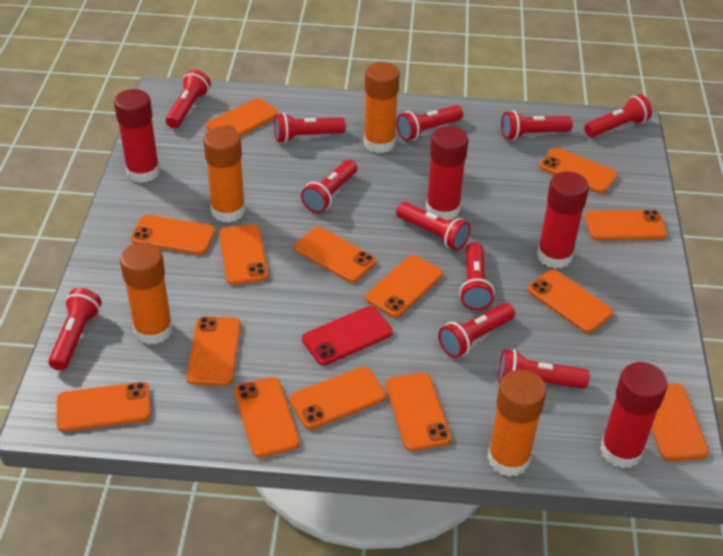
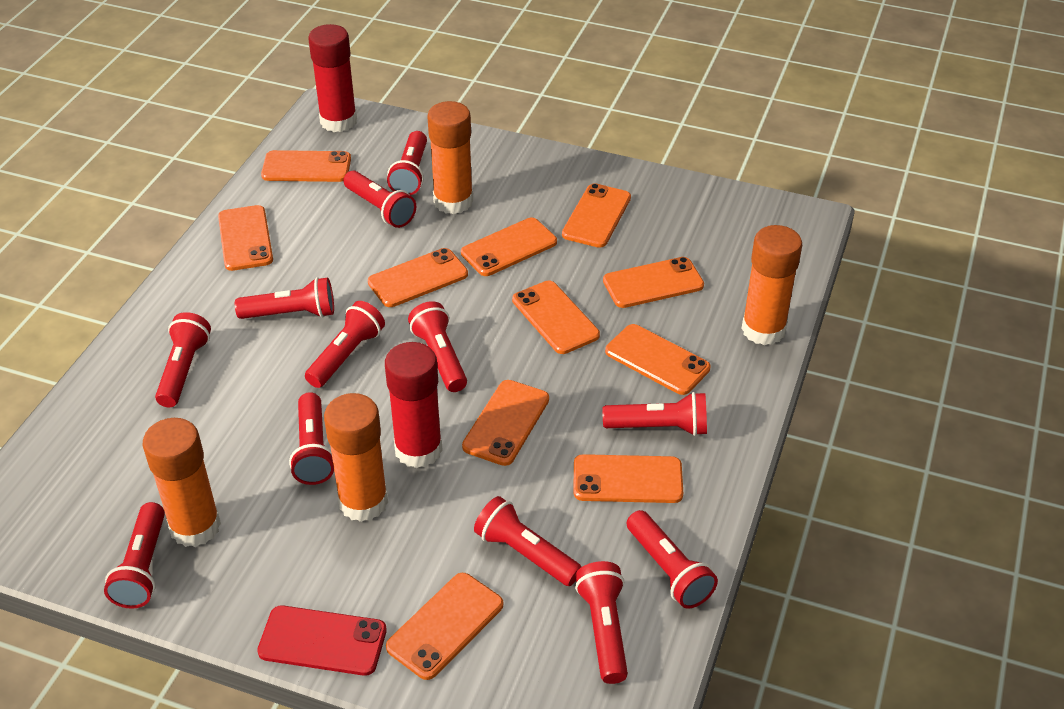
orange phone: [56,382,151,432] [131,215,215,255] [187,316,241,386] [206,98,279,136] [219,224,269,285] [234,377,300,458] [290,367,386,429] [294,227,376,283] [365,255,443,318] [386,372,452,451] [528,270,613,333] [539,148,618,193] [585,210,667,240] [651,384,709,461] = 14 -> [218,205,273,271] [261,150,351,182] [368,248,468,307] [386,573,503,680] [461,218,557,276] [462,380,549,466] [512,281,600,354] [562,183,631,248] [573,454,683,503] [603,257,704,308] [605,324,710,395] = 11
red flashlight: [48,288,102,371] [166,70,211,128] [274,113,346,143] [301,160,357,213] [396,105,463,141] [396,202,471,251] [438,303,515,358] [459,242,495,310] [498,349,590,389] [501,110,573,140] [584,94,652,137] = 11 -> [104,502,165,609] [155,312,211,407] [235,277,334,319] [289,392,334,485] [305,301,385,388] [343,171,416,228] [387,131,427,195] [408,301,467,392] [474,496,581,586] [575,561,628,684] [603,392,707,436] [627,510,718,609] = 12
red glue stick: [114,89,160,183] [426,126,468,220] [537,171,589,269] [600,362,667,468] = 4 -> [308,24,357,132] [385,342,443,468] = 2

